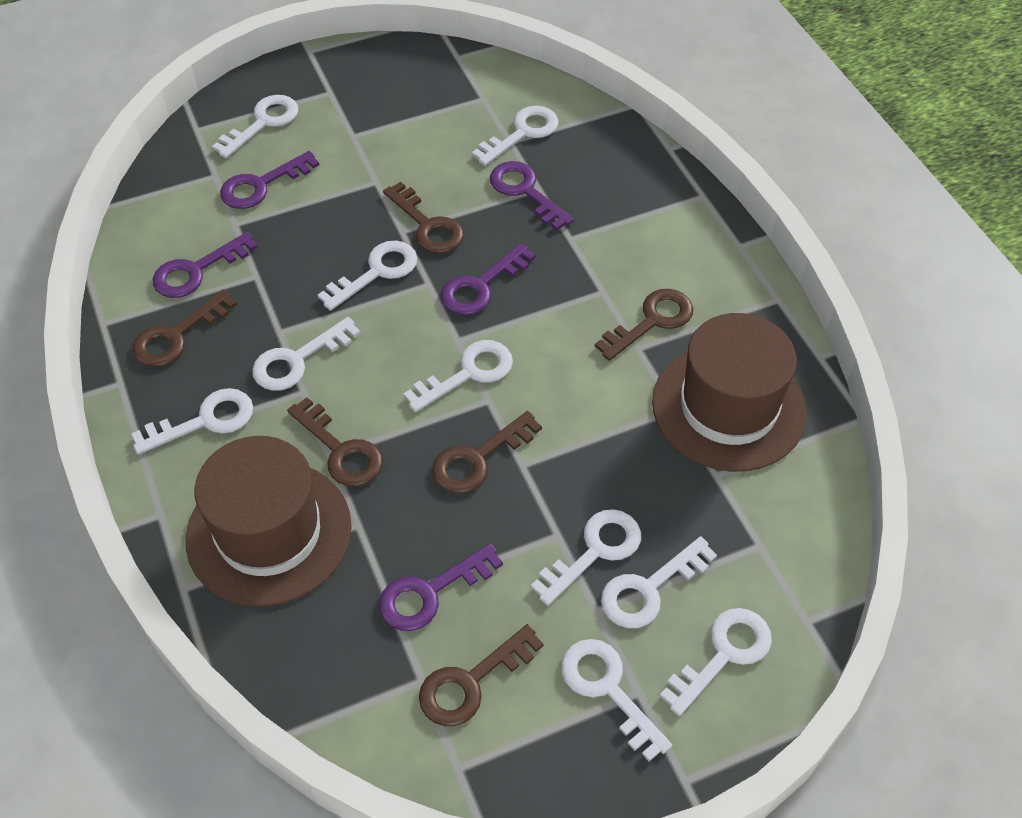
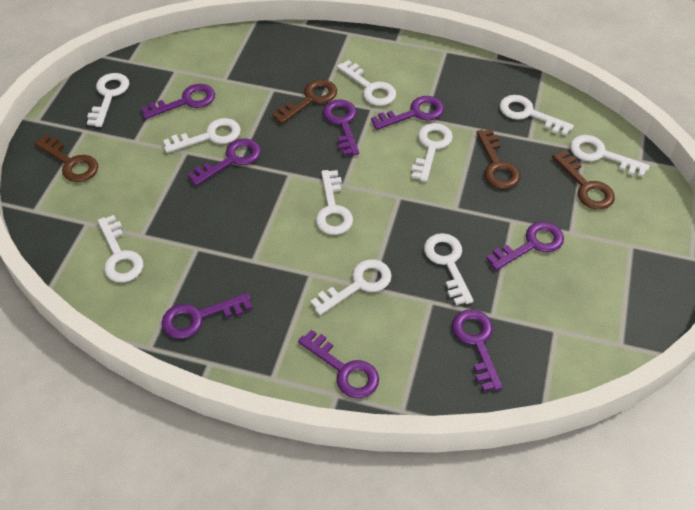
brown hat: [186,436,352,607] [652,313,807,472] = 2 -> none = 0
brown key: [132,290,237,367] [287,397,383,487] [383,182,464,254] [419,624,544,726] [432,411,542,493] [595,289,693,361] = 6 -> [34,135,98,182] [272,79,337,124] [476,129,520,189] [552,150,615,210] = 4
purple key: [153,232,258,298] [220,151,319,209] [379,543,503,631] [441,243,536,315] [490,161,574,230] = 5 -> [141,84,215,119] [162,293,252,339] [188,138,261,186] [298,330,379,398] [323,99,359,156] [371,96,444,130] [452,309,503,391] [486,221,564,270] = 8

